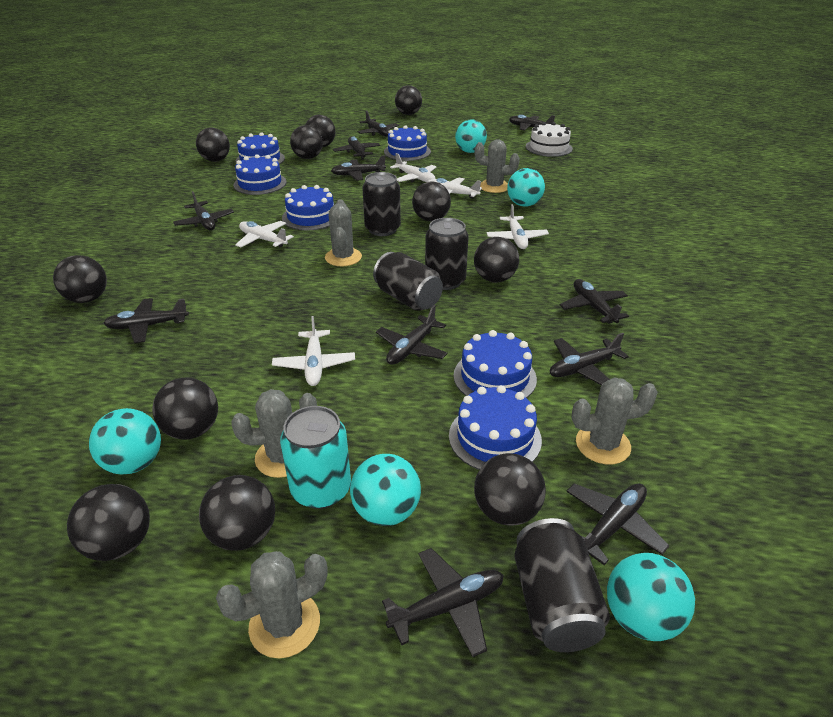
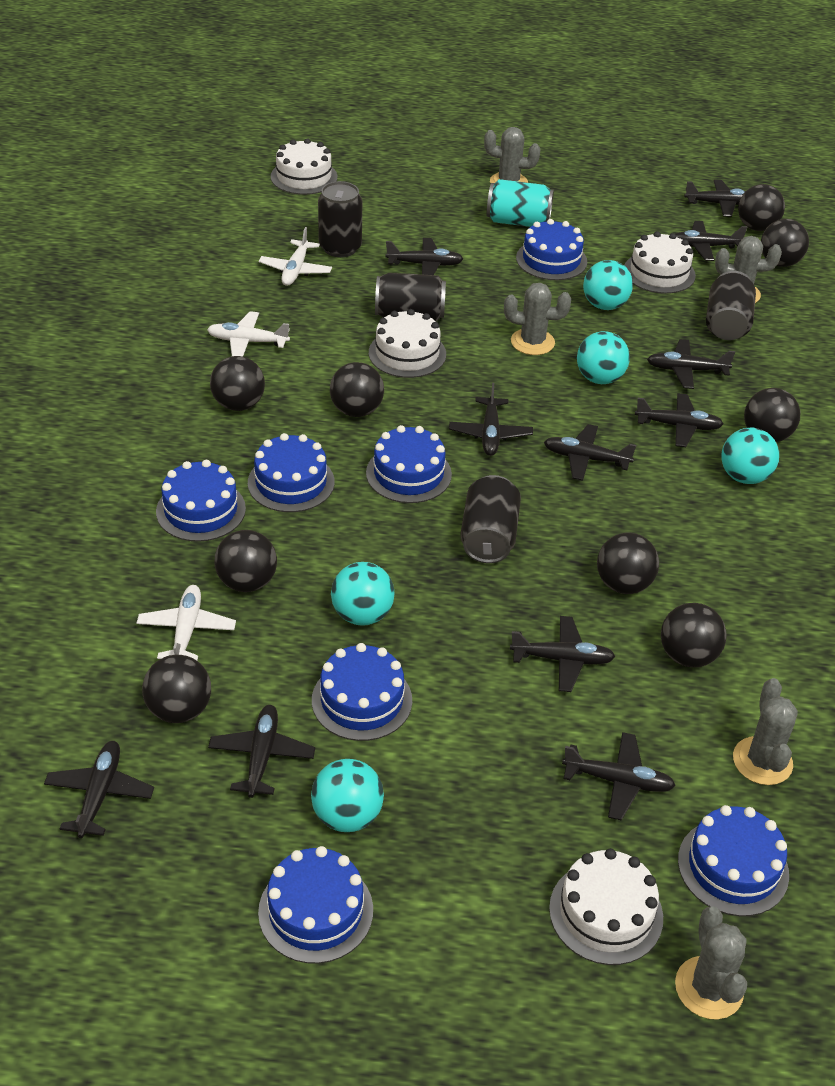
black ball: [53,255,107,303] [67,484,150,561] [152,377,218,440] [196,128,230,162] [199,475,275,551] [290,125,323,159] [305,115,335,147] [395,85,422,115] [412,182,451,221] [474,237,519,283] [474,453,546,526] = 11 -> [142,655,211,723] [210,356,265,411] [214,530,277,592] [330,362,384,417] [597,533,659,594] [661,603,727,667] [738,184,785,231] [744,388,800,442] [761,219,809,267] = 9
blue cake: [233,154,287,195] [236,132,285,164] [282,185,334,230] [384,125,431,161] [449,385,542,470] [453,330,537,398] = 6 -> [156,460,246,542] [248,433,334,512] [258,846,373,964] [312,643,412,741] [366,425,452,503] [516,219,587,280] [678,805,789,916] = 7
white cake: [526,122,573,157] = 1 -> [271,138,337,195] [369,309,446,378] [549,848,663,965] [624,231,696,294] = 4
white plane: [235,221,294,248] [272,316,355,386] [390,153,436,182] [427,178,482,198] [487,204,549,249] = 5 -> [137,585,236,660] [207,311,290,356] [259,227,332,286] = 3

